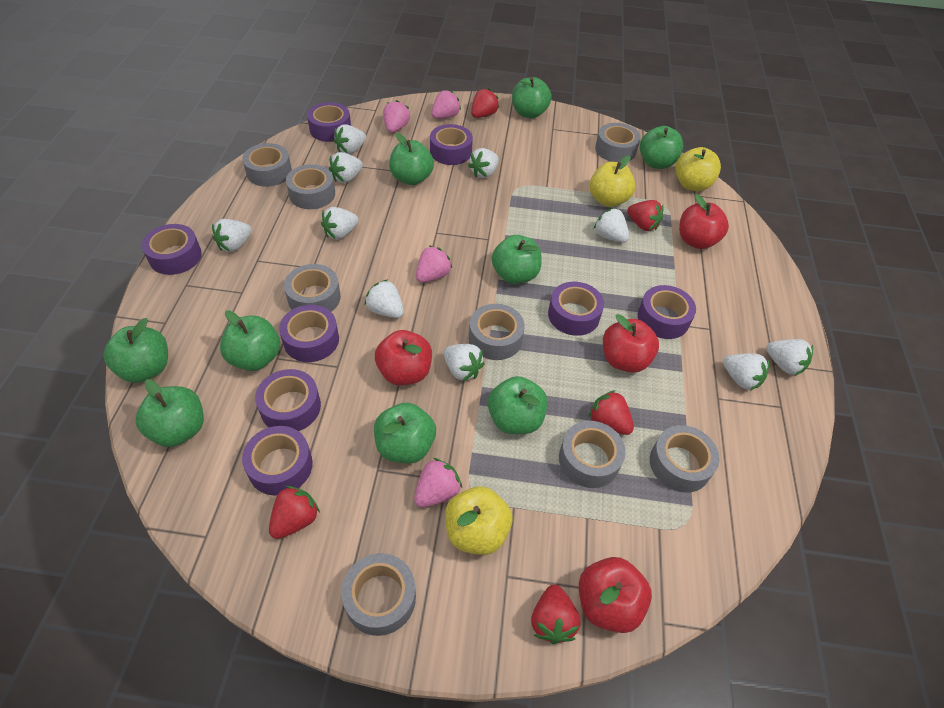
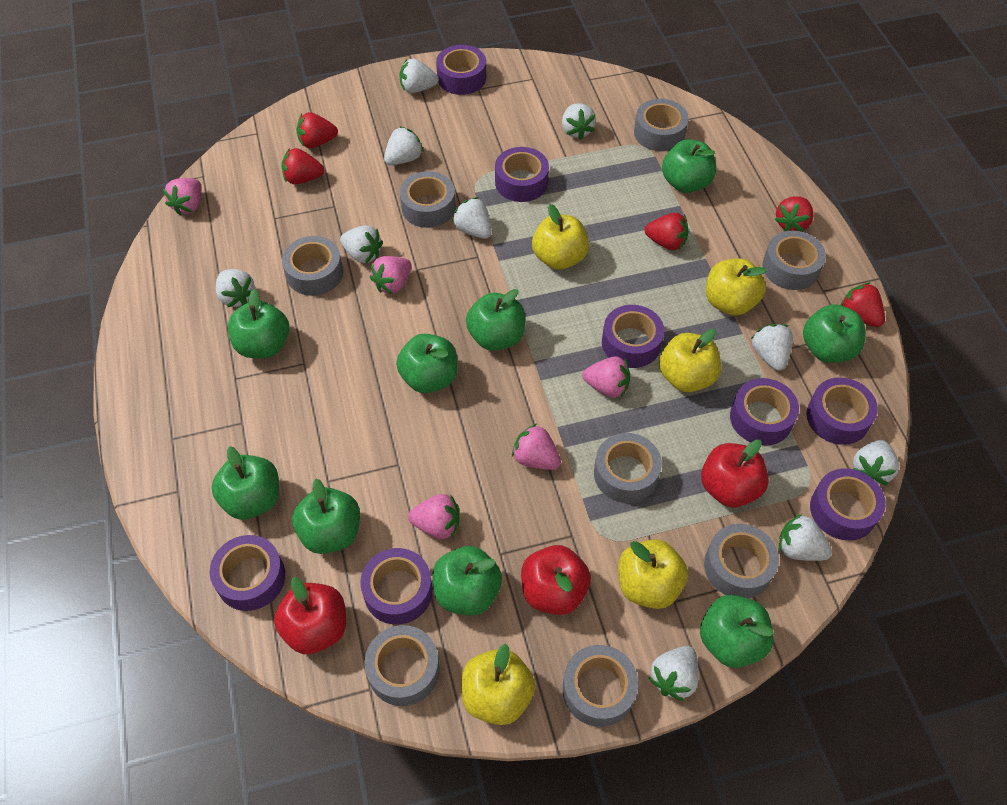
pink strawberry: [383,100,410,133] [414,458,462,507] [416,245,452,283] [431,90,461,119] = 4 -> [163,178,202,216] [370,256,412,294] [408,494,460,539] [512,424,561,470] [582,356,630,398] = 5
red apple: [375,330,432,385] [579,557,652,633] [603,314,659,373] [679,194,729,249] = 4 -> [274,577,346,654] [521,545,591,615] [701,440,769,507] = 3
yellow apple: [445,486,512,555] [589,155,636,207] [675,147,721,191] = 3 -> [461,644,535,725] [532,204,589,270] [618,539,688,609] [659,329,721,392] [706,259,767,316] = 5

